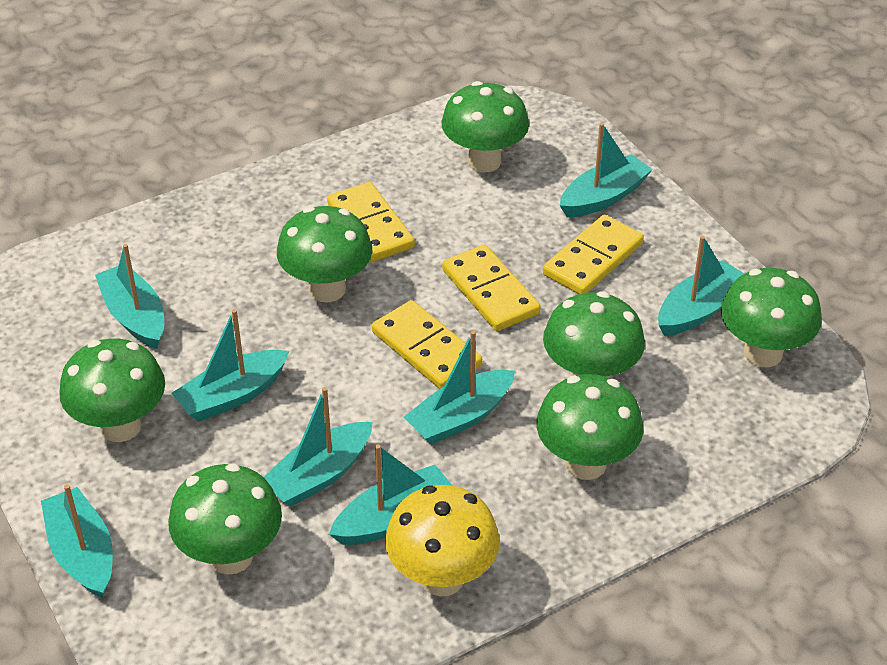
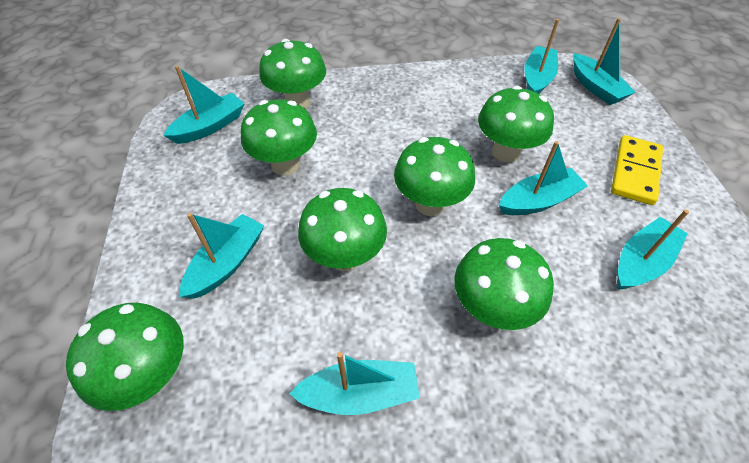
turquoise boat: [41,484,113,598] [95,244,164,349] [171,309,289,421] [264,387,373,507] [329,444,453,545] [404,331,515,445] [560,123,653,217] [658,236,744,336] = 8 -> [163,66,245,144] [180,213,265,299] [289,352,420,415] [499,141,588,215] [524,19,559,94] [573,18,636,105] [617,210,689,290] = 7
yellow domino: [327,182,415,262] [372,300,482,389] [442,245,541,331] [543,215,644,294] = 4 -> [611,135,663,205] = 1
yellow mushroom: [385,485,500,596] = 1 -> none = 0

